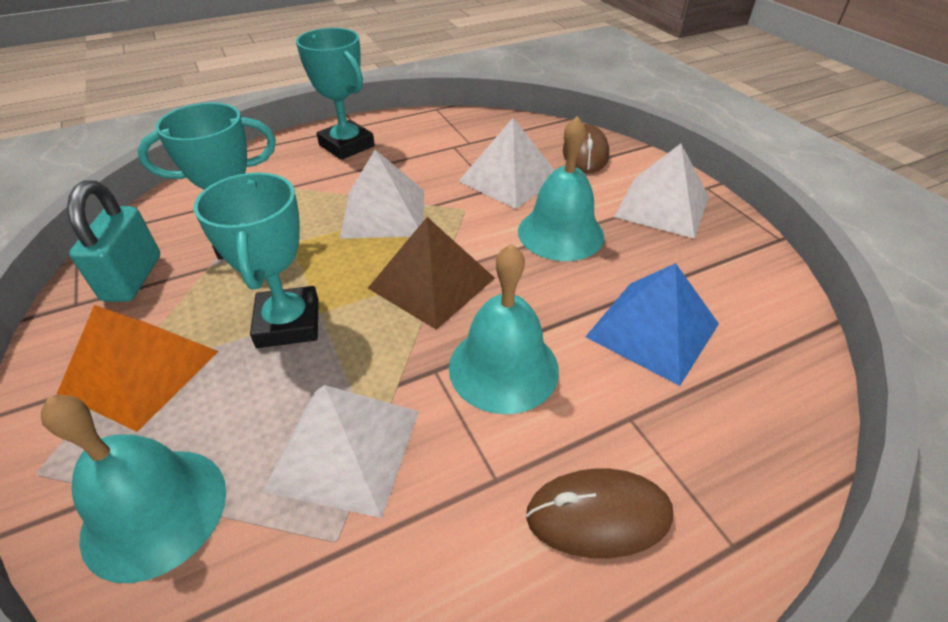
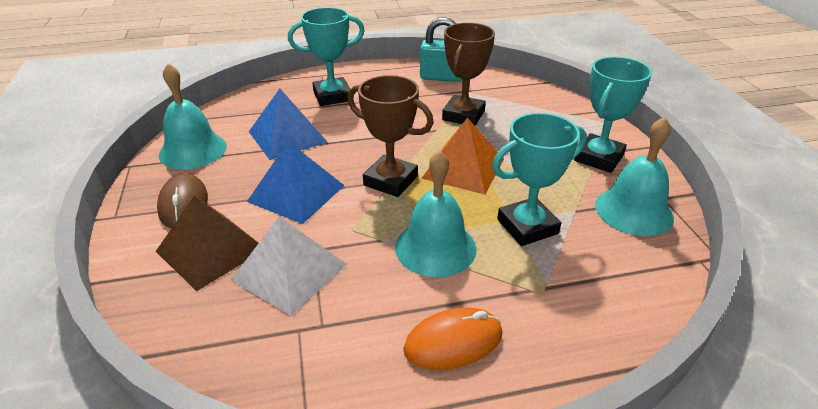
blue pyramid: [586,263,719,386] = 1 -> [247,141,345,224] [249,89,327,160] = 2
brown mouse: [526,468,673,558] [563,124,609,173] = 2 -> [157,173,208,228] = 1
brown trophy: none = 0 -> [347,75,434,197] [442,23,495,126] = 2
orange mouse: none = 0 -> [403,307,503,370] = 1
white pyramid: [262,385,419,518] [340,150,424,239] [459,118,555,209] [614,144,709,239] = 4 -> [231,217,347,316] = 1

